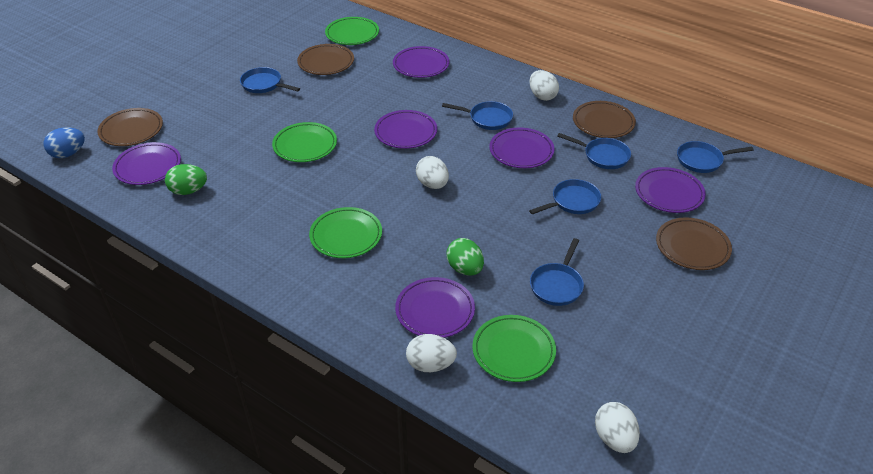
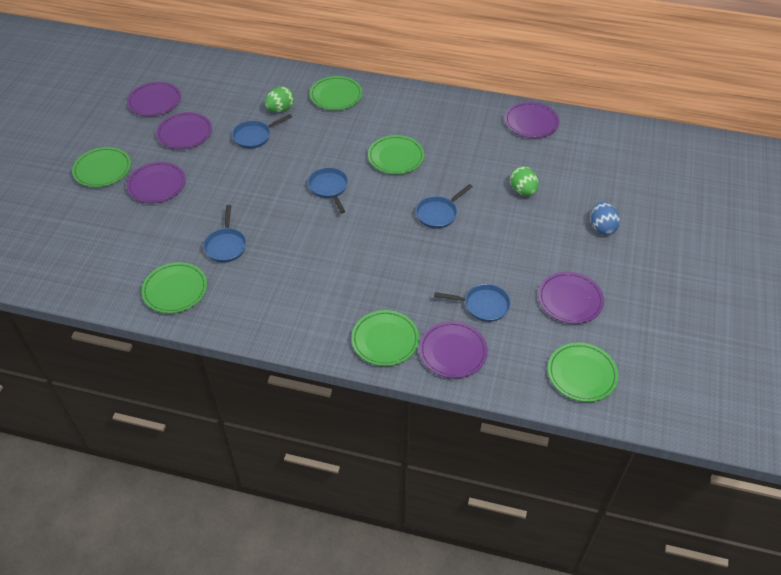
blue pan: [240,67,300,93] [442,101,513,130] [529,179,601,214] [530,238,584,306] [557,133,631,169] [677,141,754,173] = 6 -> [203,205,247,263] [232,114,292,149] [308,167,348,213] [416,184,473,229] [434,284,511,322] = 5
brown plate: [97,108,163,146] [297,44,354,75] [573,101,636,138] [656,218,732,270] = 4 -> none = 0
green plate: [272,122,337,162] [309,207,382,258] [325,17,379,45] [473,315,556,382] = 4 -> [72,147,131,187] [141,262,207,313] [309,76,362,110] [351,310,419,366] [368,135,424,174] [548,342,618,402] = 6
white egg: [406,334,457,372] [416,156,449,189] [530,70,559,101] [595,402,640,453] = 4 -> none = 0

